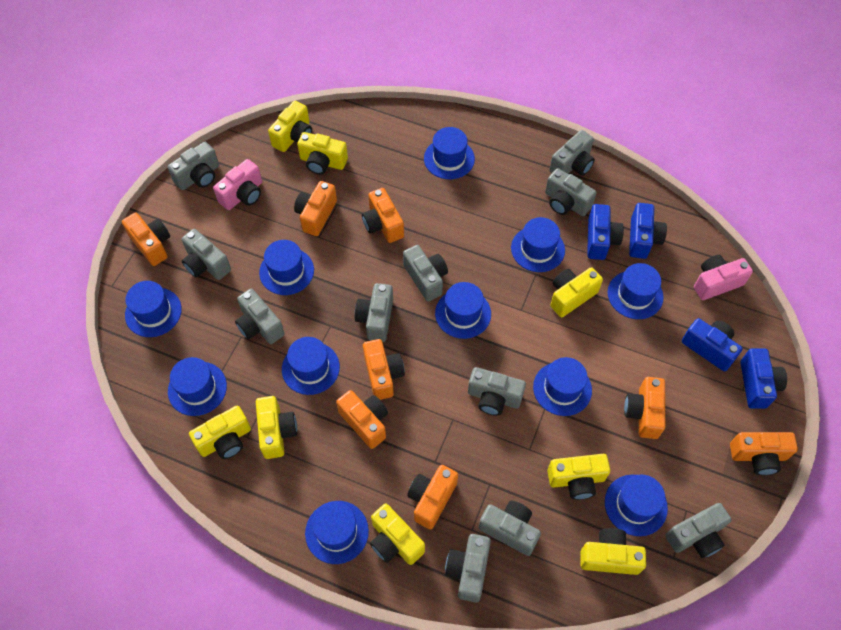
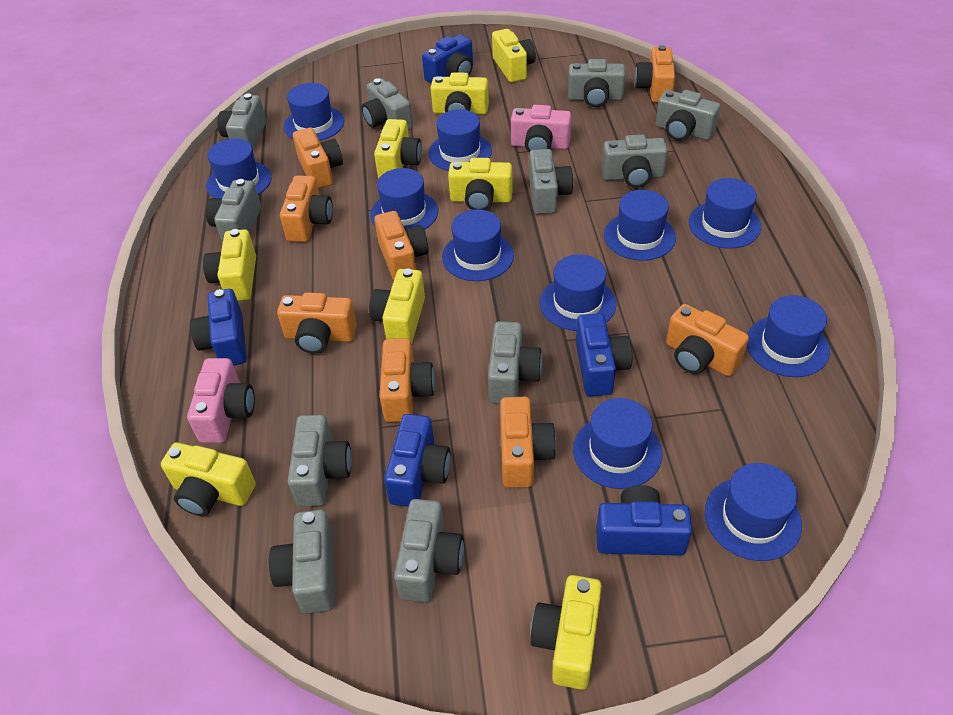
blue camera: [587,204,624,260] [629,203,667,259] [682,318,743,371] [740,348,787,409] = 4 -> [190,289,247,366] [384,414,451,507] [422,34,473,84] [576,313,632,396] [596,485,692,556] = 5

